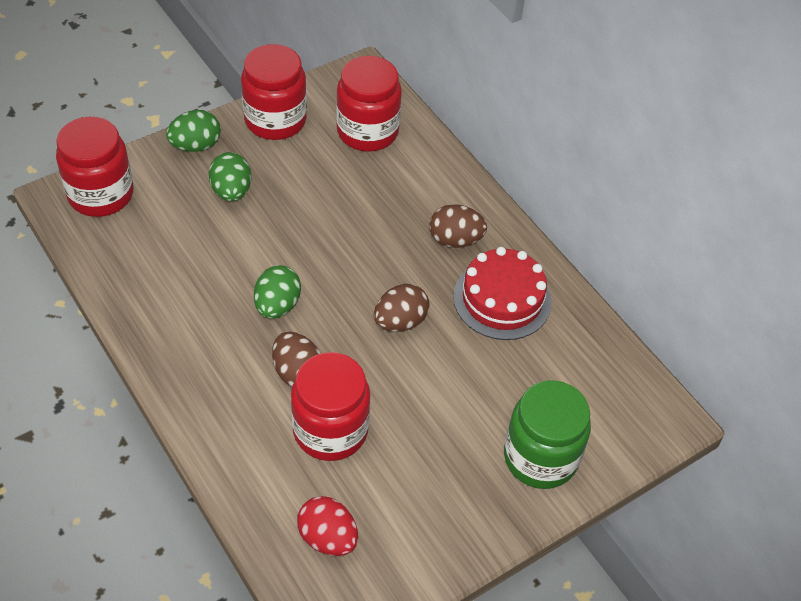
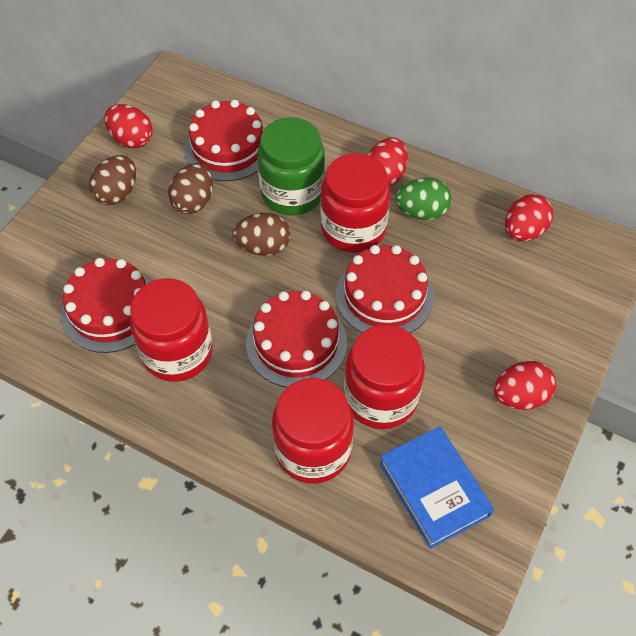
blue book: none = 0 -> [379,426,494,549] = 1
green egg: [166,110,221,152] [209,152,251,201] [254,265,301,319] = 3 -> [396,178,452,220] = 1
red cake: [453,247,552,340] = 1 -> [61,258,151,353] [184,100,265,181] [246,291,347,387] [336,245,434,333] = 4
red egg: [297,496,358,556] = 1 -> [104,104,153,148] [368,137,408,186] [494,361,556,410] [505,194,553,241] = 4

